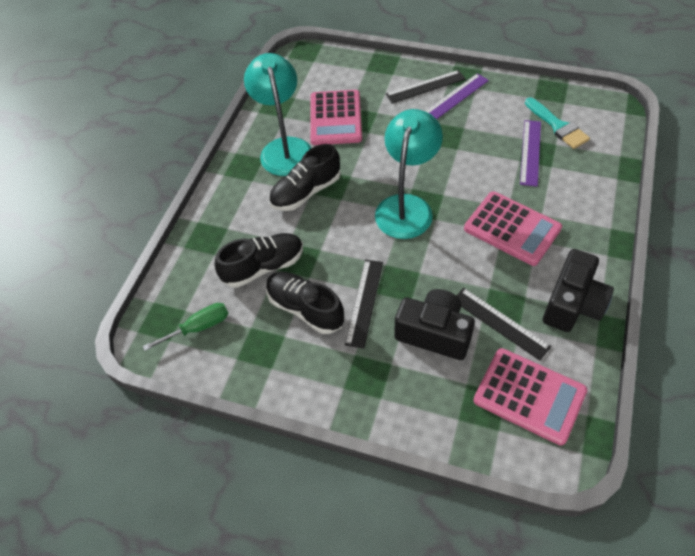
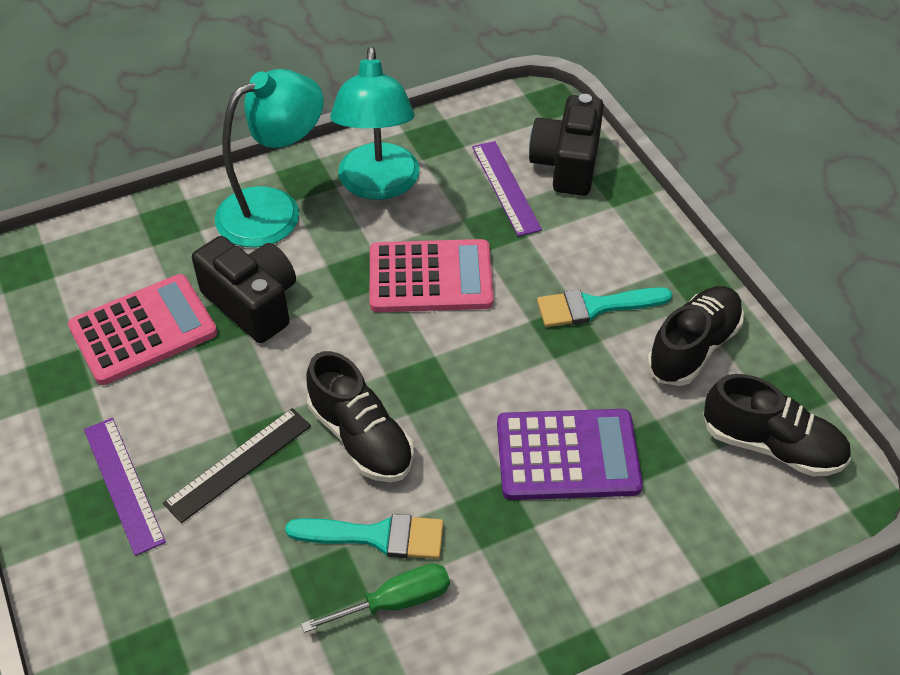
black ruler: [345,259,383,349] [386,70,465,104] [456,288,551,360] = 3 -> [163,408,311,523] = 1
pink calculator: [310,90,362,145] [464,191,562,266] [473,348,587,446] = 3 -> [68,274,217,385] [370,239,494,312] = 2
purple calculator: none = 0 -> [497,409,643,500] = 1
turquoise brush: [525,98,590,149] = 1 -> [285,514,444,559] [537,287,672,327] = 2

